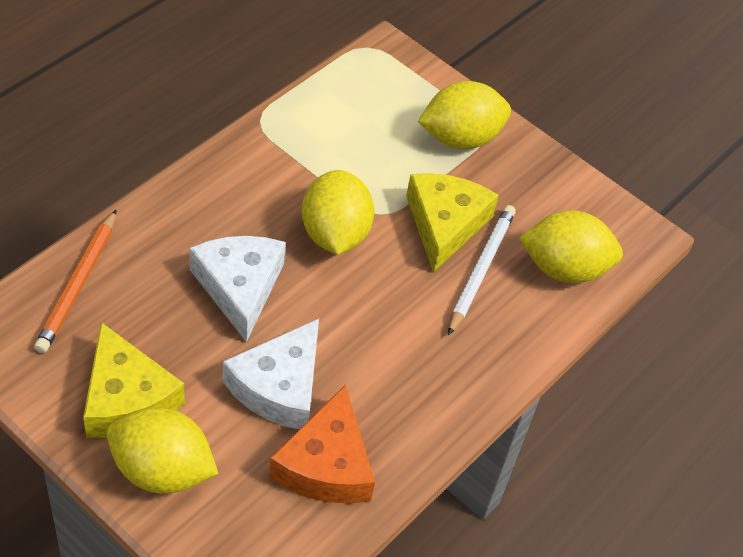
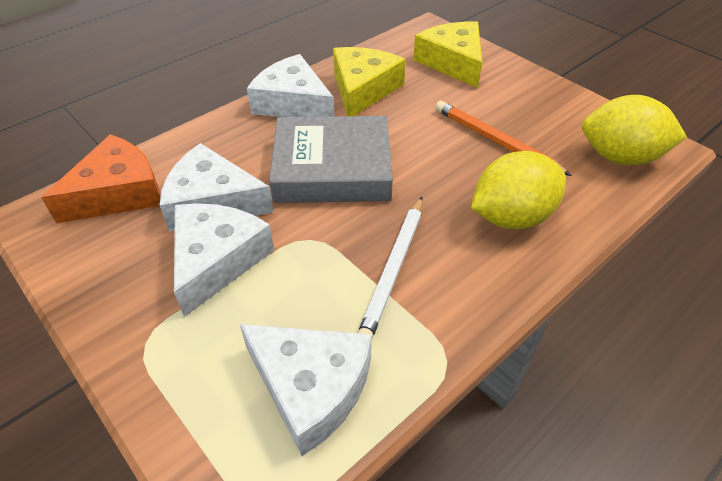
grey book: none = 0 -> [269,116,393,203] = 1
white cheese: [190,236,286,342] [223,319,319,429] = 2 -> [160,143,274,231] [174,203,274,317] [240,324,372,456] [247,54,334,117] = 4
yellow lemon: [107,407,218,494] [302,170,374,255] [418,81,511,149] [519,210,623,283] = 4 -> [471,151,566,229] [582,95,687,165] = 2

